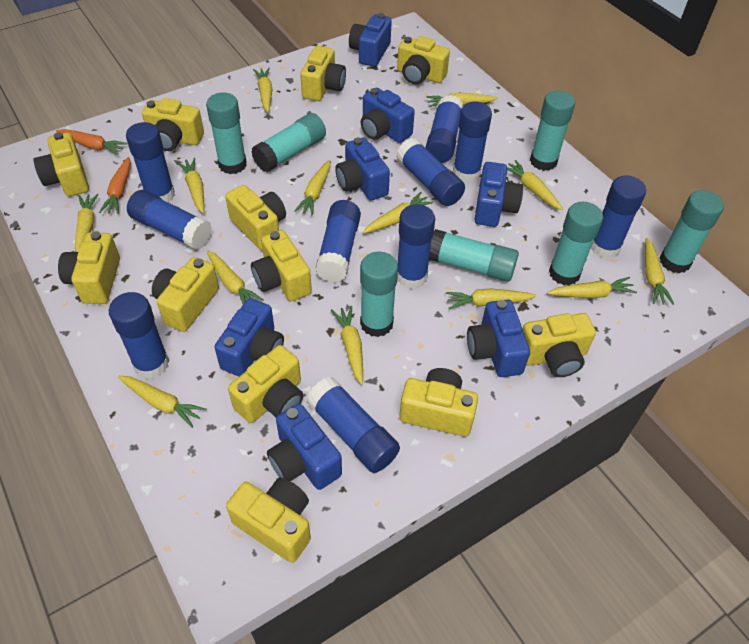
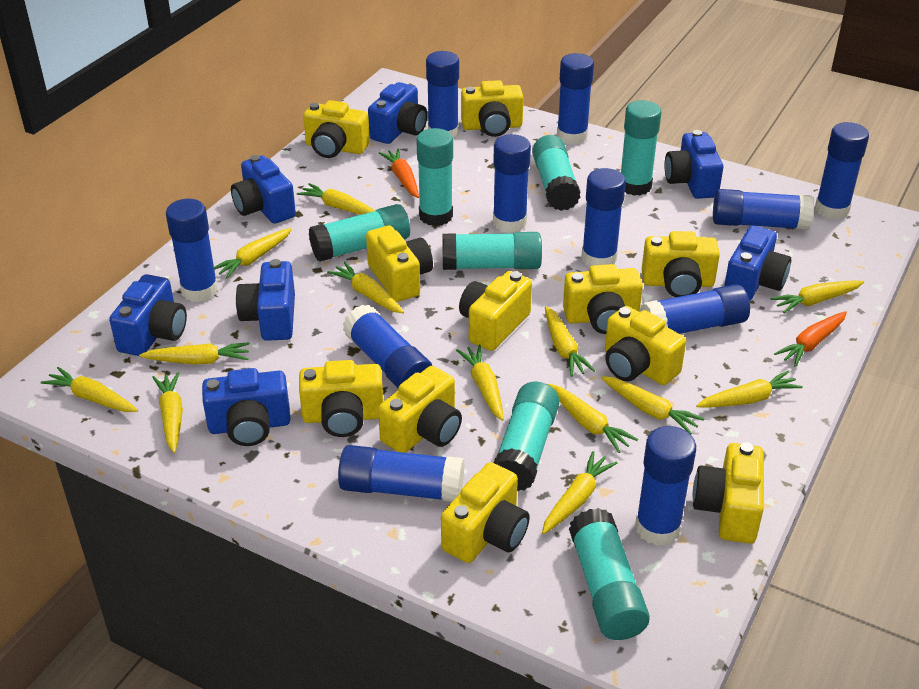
blue glue stick: [109,292,169,379] [126,122,175,203] [127,190,212,250] [307,377,400,473] [315,200,361,282] [396,138,465,206] [397,204,435,289] [425,95,463,163] [453,101,492,183] [591,175,646,258] = 10 -> [166,199,218,302] [338,445,464,502] [343,305,432,388] [426,51,459,139] [493,134,531,233] [557,53,594,145] [581,168,626,267] [635,426,696,546] [639,284,750,334] [713,189,814,230] [815,122,869,220] = 11
yellow camera: [34,132,89,196] [58,231,120,304] [142,98,204,151] [152,257,219,332] [225,185,286,250] [226,478,311,563] [228,345,303,423] [251,230,312,301] [300,46,346,101] [397,36,450,84] [399,368,478,437] [523,313,596,377] = 12 -> [299,360,383,437] [303,100,370,158] [366,226,433,302] [378,366,462,453] [441,462,530,563] [459,271,532,351] [461,80,524,137] [563,264,643,334] [605,306,686,385] [642,231,720,297] [693,442,764,544] = 11

